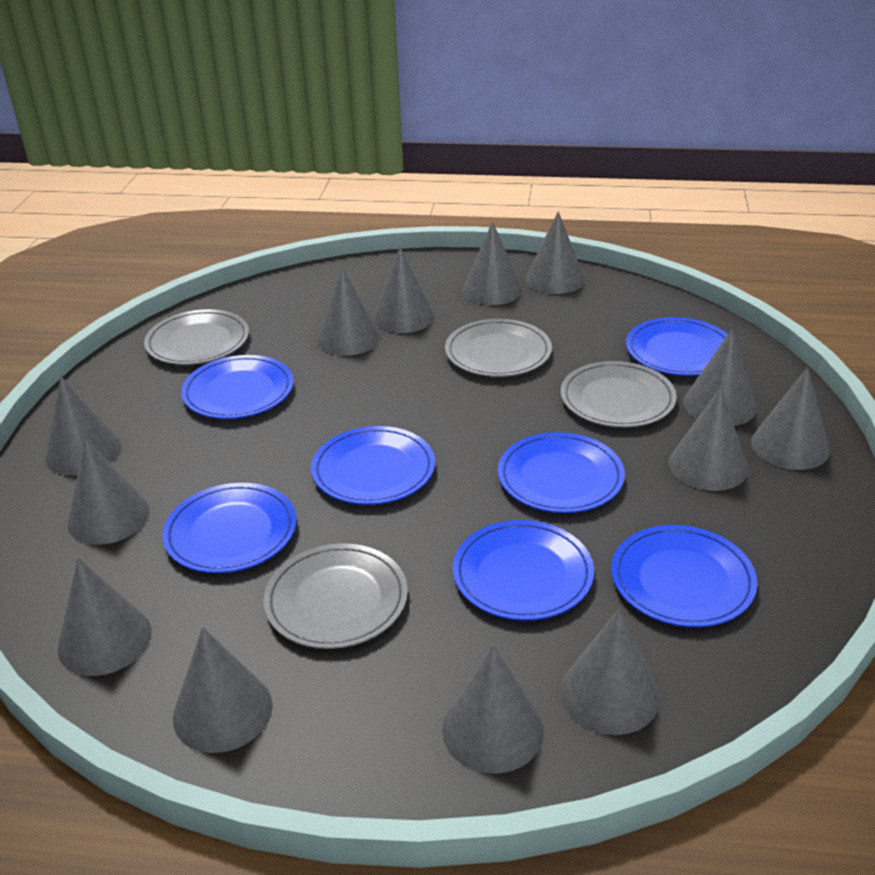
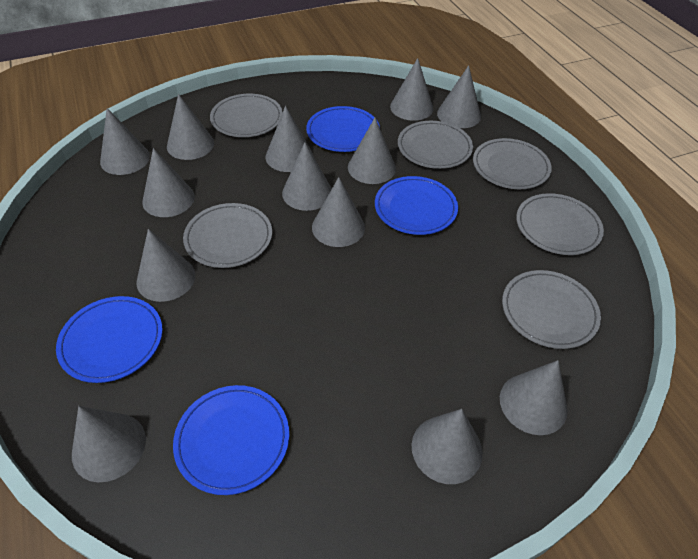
blue plate: [162,483,297,573] [181,355,294,419] [311,426,435,505] [453,520,594,621] [498,432,625,513] [611,525,757,627] [626,317,728,376] = 7 -> [56,296,163,383] [173,385,289,495] [306,106,380,152] [375,176,458,235] = 4
grey plate: [144,309,249,365] [263,543,408,649] [445,319,552,377] [561,361,677,428] = 4 -> [183,203,272,268] [210,94,283,137] [398,121,473,169] [473,138,552,189] [502,270,601,349] [516,193,604,255] = 6

